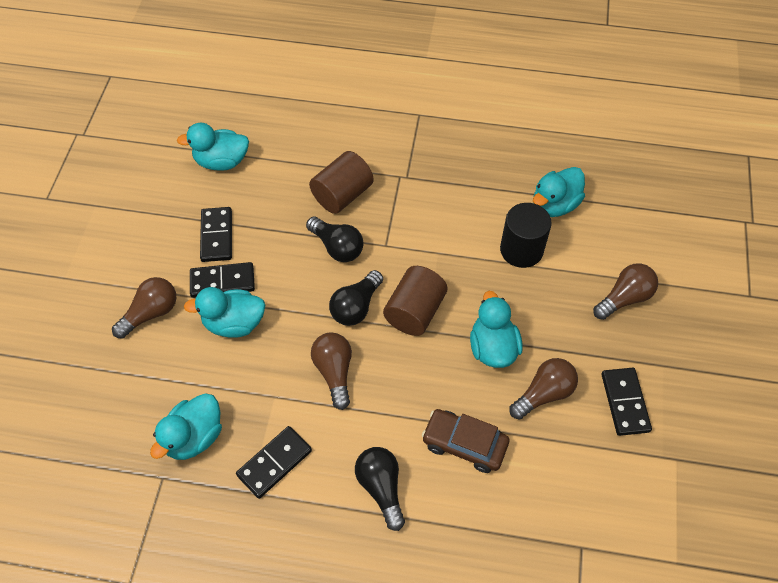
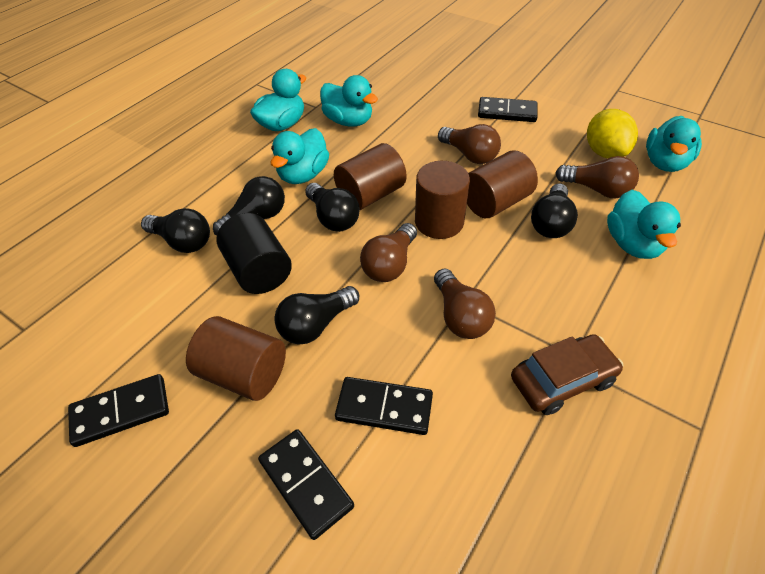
black light bulb: [306,217,364,262] [329,270,383,326] [355,447,405,531] = 3 -> [141,208,210,253] [213,176,285,236] [274,286,359,344] [305,183,360,232] [531,184,578,238] = 5
brown cylinder: [309,151,374,214] [383,266,448,336] = 2 -> [186,316,286,401] [334,143,407,210] [415,161,470,239] [467,150,538,218] = 4
yellow lemon: none = 0 -> [587,109,638,158] = 1

